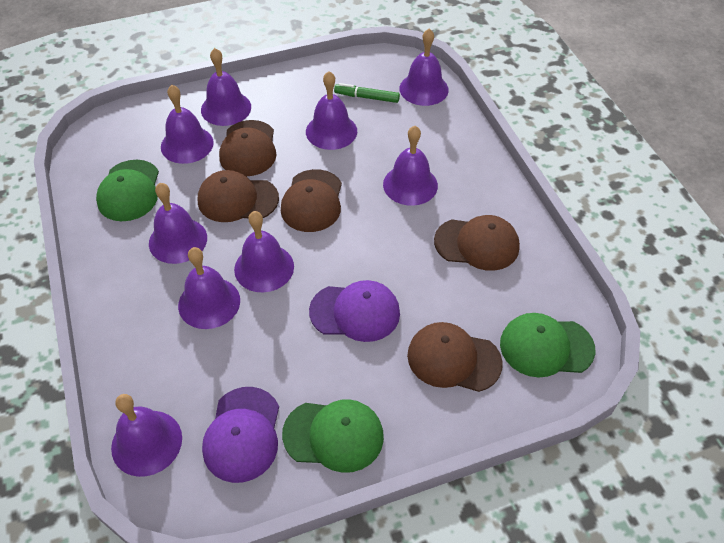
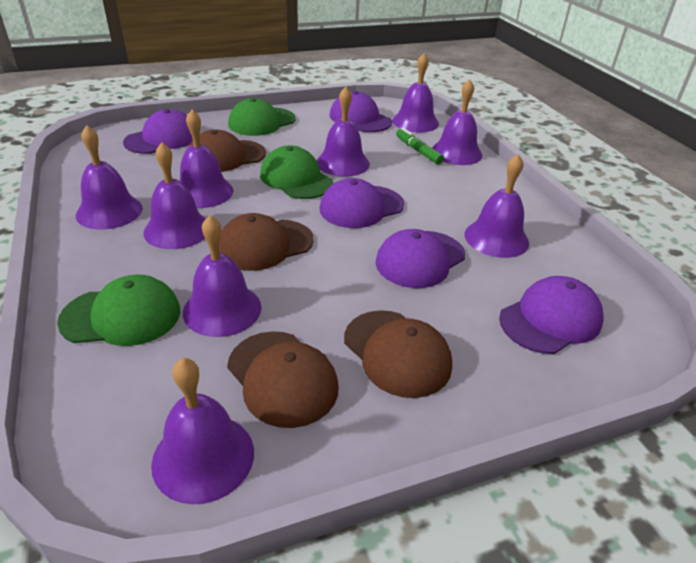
brown cap: [198,170,279,222] [219,120,277,177] [281,169,342,232] [407,322,503,392] [434,215,520,271] = 5 -> [190,130,266,172] [219,213,314,271] [227,331,339,428] [344,310,452,398] = 4
purple cap: [202,387,279,483] [309,280,400,342] = 2 -> [123,109,193,154] [319,178,404,228] [330,91,392,132] [375,229,465,288] [499,276,604,354] = 5

